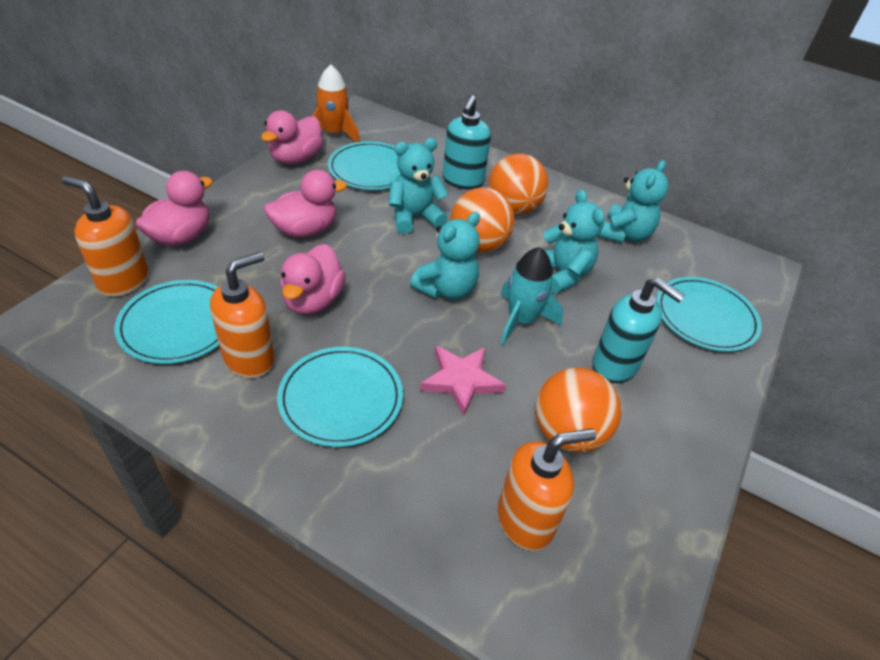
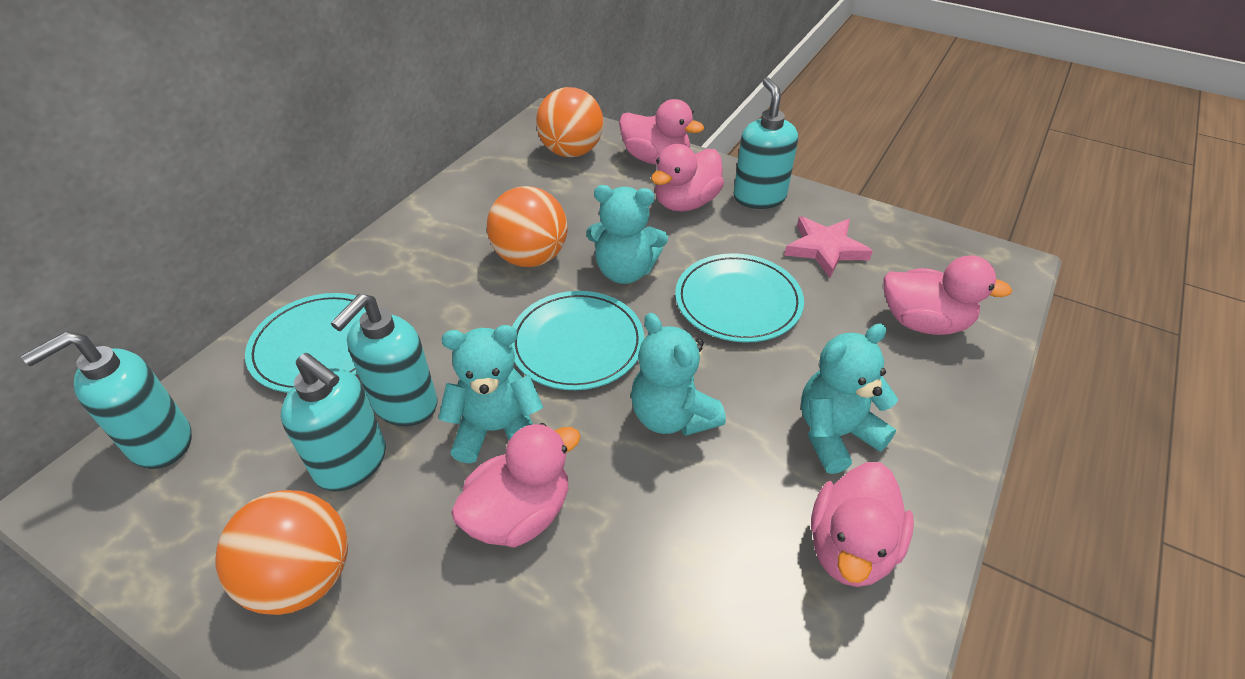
orange rocket: [312,65,360,142] = 1 -> none = 0
orange soap dispenser: [62,176,149,297] [210,252,275,378] [497,429,596,551] = 3 -> none = 0
pink duck: [136,171,213,246] [261,110,323,164] [264,169,347,237] [280,244,346,315] = 4 -> [451,423,581,547] [619,99,704,165] [651,144,724,211] [811,462,914,587] [883,255,1012,335] = 5
turquoise plate: [114,280,219,364] [277,347,403,447] [328,141,401,190] [656,277,762,352] = 4 -> [245,293,366,393] [511,291,644,390] [675,253,804,343] = 3
turquoise rocket: [500,247,563,345] = 1 -> none = 0
turquoise soap dispenser: [443,95,491,189] [593,277,685,383] = 2 -> [21,331,192,469] [281,353,386,492] [331,294,438,426] [734,78,798,209] = 4

